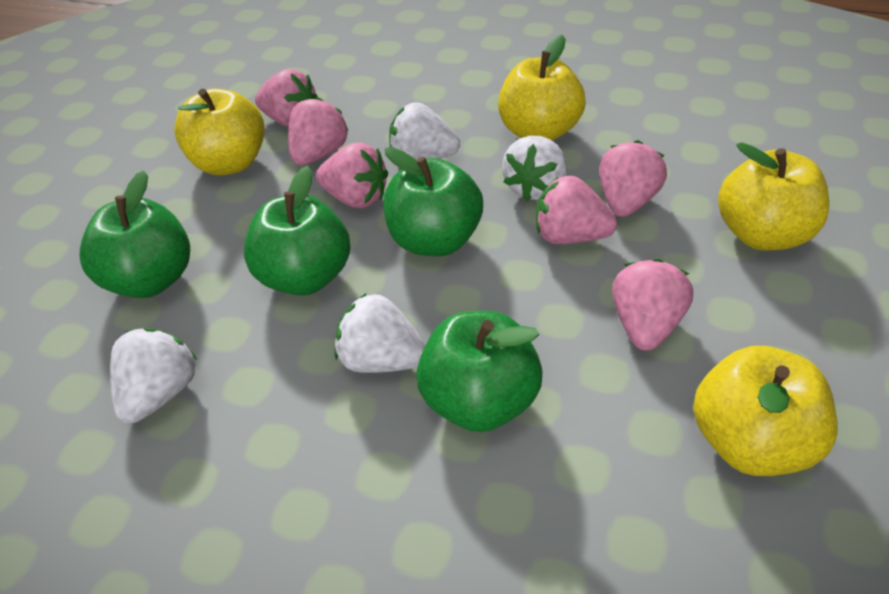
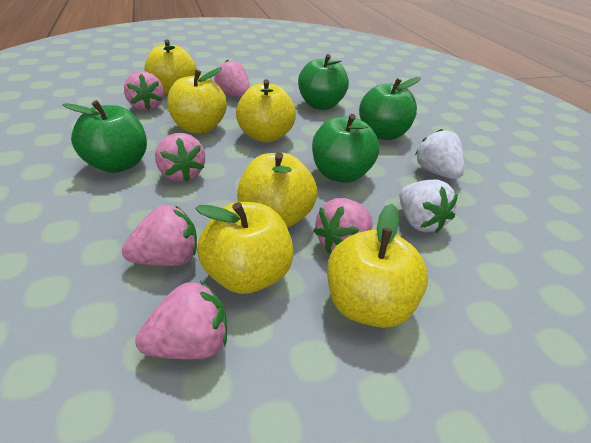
white strawberry: [110,328,197,423] [334,293,426,373] [389,102,460,160] [502,136,567,201] = 4 -> [399,180,458,233] [415,129,464,179] = 2
yellow apple: [174,88,265,176] [498,35,586,141] [693,346,837,476] [718,142,829,251] = 4 -> [144,39,197,94] [167,68,227,134] [195,202,294,294] [236,79,296,143] [237,152,318,228] [327,204,428,328] = 6

